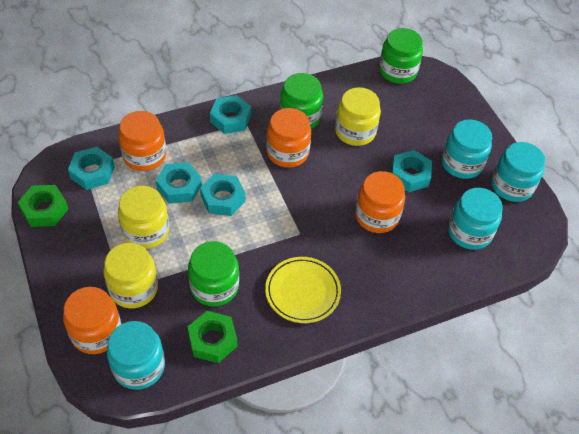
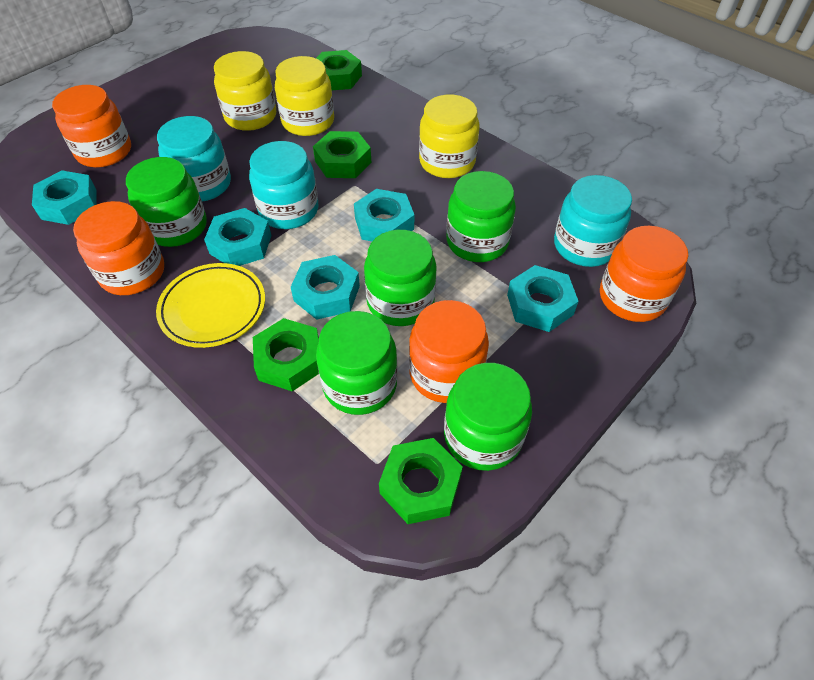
green jar: [188,241,239,307] [280,73,323,129] [379,28,423,84] = 3 -> [126,157,207,247] [316,311,398,415] [364,230,437,326] [444,363,532,471] [446,171,516,262] = 5
green nut: [18,185,68,227] [188,311,237,363] = 2 -> [253,318,319,391] [313,131,371,178] [316,50,362,90] [379,438,463,524] = 4
turquoise jar: [107,321,165,390] [442,119,492,179] [448,188,503,250] [491,142,545,202] = 4 -> [157,116,231,201] [249,141,318,229] [554,175,632,267] = 3

